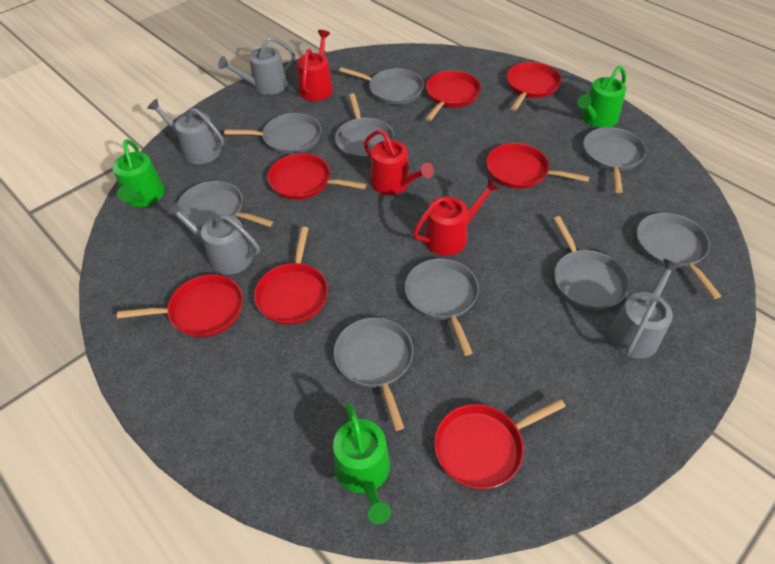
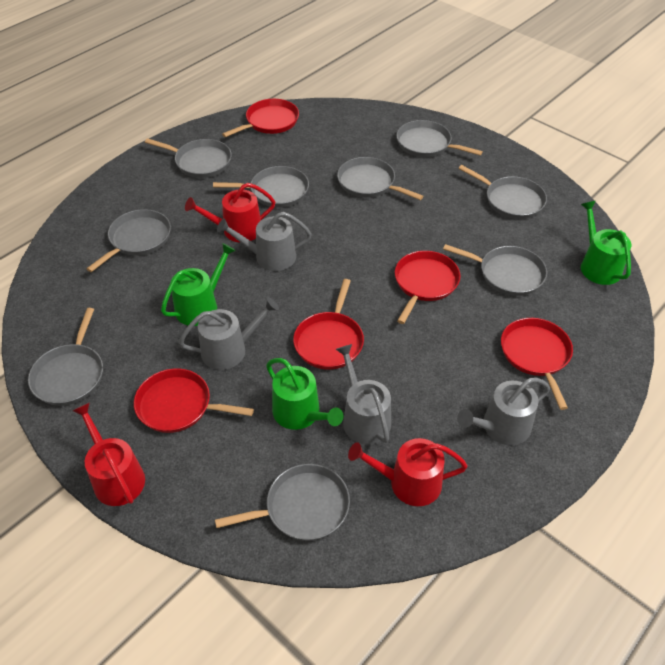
red pan: [117,274,243,338] [254,227,328,325] [267,153,366,200] [426,71,481,121] [434,399,566,489] [486,143,589,189] [506,62,562,111] = 7 -> [134,368,254,433] [222,99,299,137] [293,279,364,370] [395,251,460,324] [501,318,573,410] = 5

